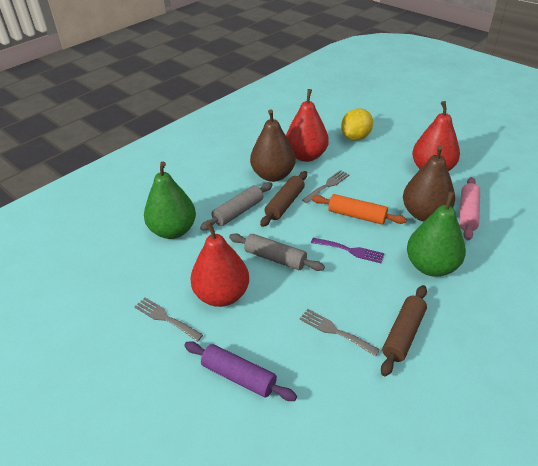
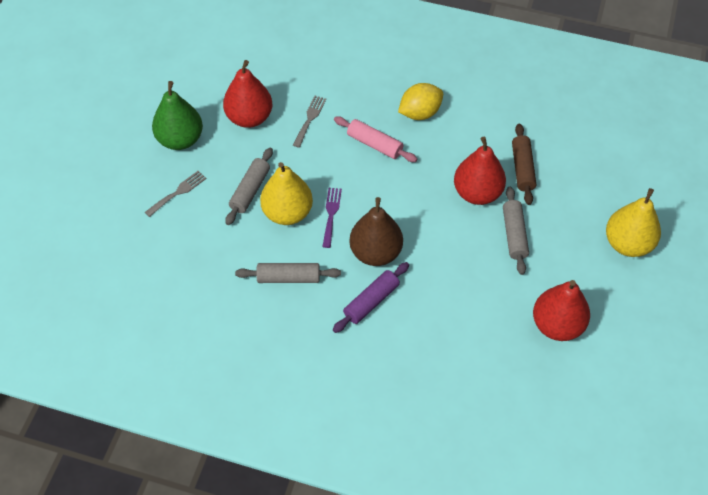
brown pear: [250,109,296,182] [403,145,455,221] = 2 -> [349,197,403,266] = 1
brown rolling pin: [260,171,307,227] [381,285,427,377] = 2 -> [512,124,536,205] = 1
green pear: [144,161,196,239] [407,191,466,277] = 2 -> [152,81,203,150] = 1
grey fork: [135,297,203,342] [299,309,380,357] [302,170,349,203] = 3 -> [145,171,206,217] [293,96,326,148] = 2
grey rolling pin: [200,182,273,231] [229,233,325,271] = 2 -> [225,148,273,225] [235,263,341,283] [503,187,529,275] = 3
orange rolling pin: [312,194,407,225] = 1 -> none = 0
yellow pear: none = 0 -> [260,162,313,225] [606,188,661,257] = 2

